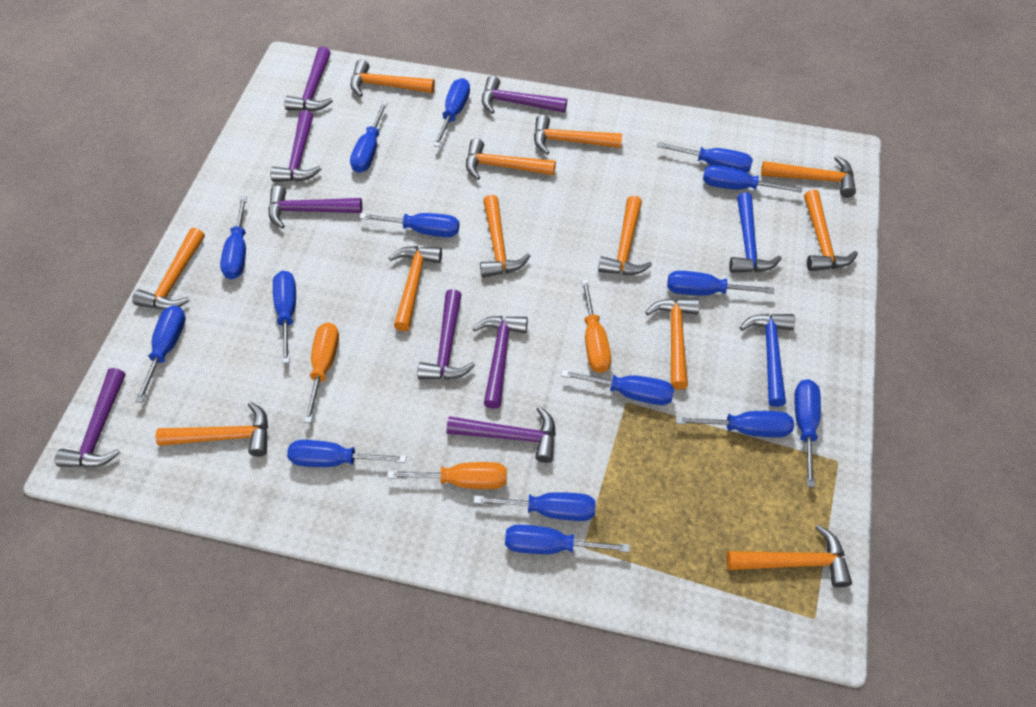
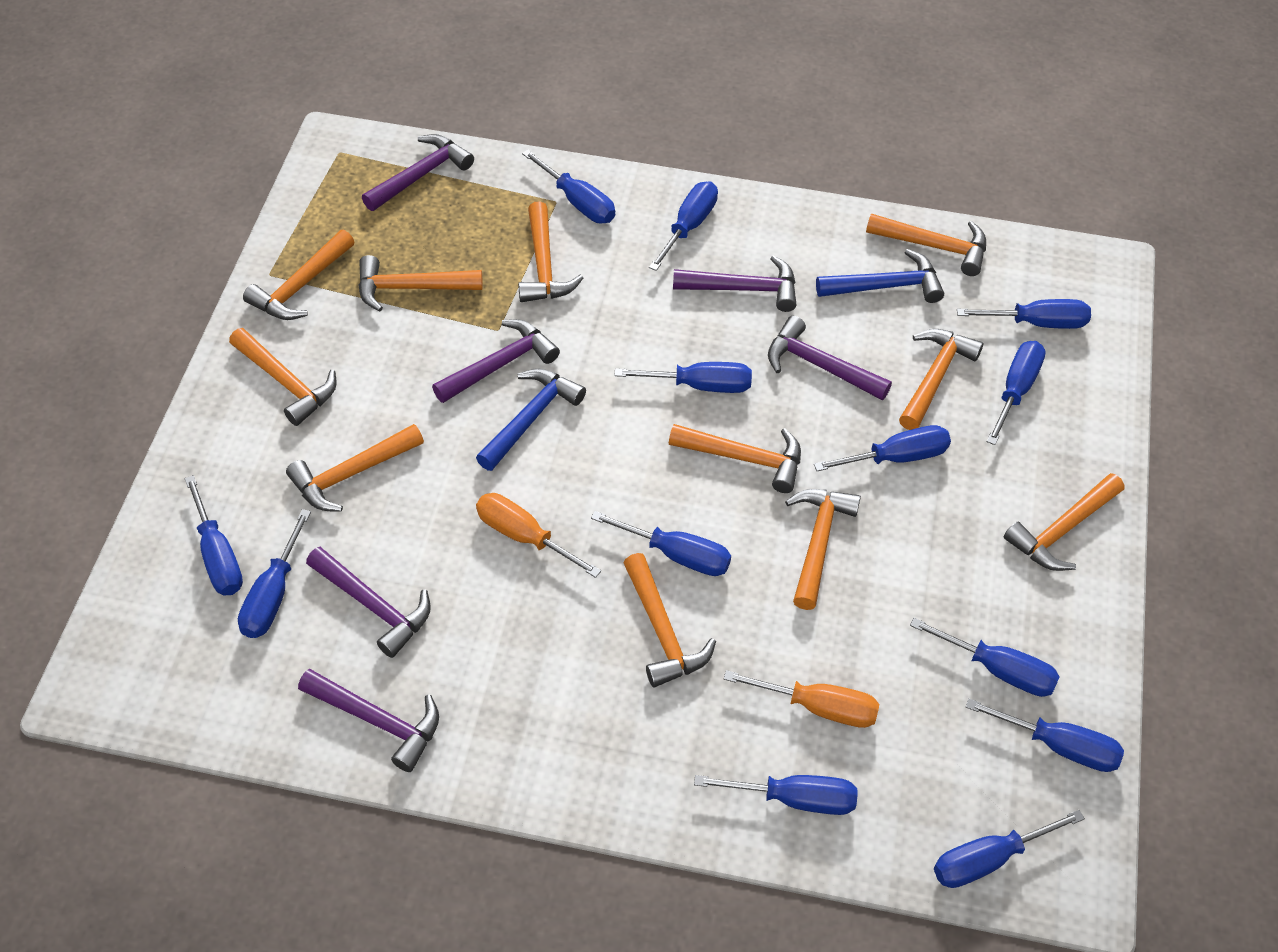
blue screwdriver: [135,305,186,403] [220,196,247,280] [273,271,296,364] [287,440,407,467] [350,101,388,173] [360,213,459,237] [433,78,470,147] [473,492,596,521] [505,525,630,554] [561,370,674,405] [657,142,753,172] [667,271,774,295] [676,411,794,437] [703,165,802,193] [794,379,821,488] = 15 -> [185,475,243,595] [238,509,311,638] [522,150,615,223] [591,511,731,576] [614,362,752,393] [649,181,718,271] [694,775,858,815] [814,425,951,471] [910,618,1060,697] [934,810,1085,888] [957,299,1091,329] [966,698,1124,772] [987,341,1046,445] = 13
orange hammer: [132,228,205,310] [155,402,268,456] [351,60,435,97] [389,246,442,331] [466,138,556,180] [480,195,530,278] [534,115,622,155] [598,196,652,275] [645,298,700,390] [726,525,852,587] [761,156,856,198] [804,190,858,271] = 12 -> [229,328,337,426] [243,230,354,320] [286,424,424,512] [358,255,483,311] [518,201,583,302] [624,553,716,688] [669,424,801,493] [785,489,861,610] [866,214,986,276] [899,329,983,430] [1004,473,1124,571] = 11
orange screwdriver: [304,322,339,423] [387,462,507,489] [581,279,611,373] = 3 -> [476,493,601,578] [724,670,879,728] = 2
purple hammer: [55,368,126,468] [268,185,362,229] [270,110,321,182] [284,46,333,111] [417,289,475,379] [446,406,556,463] [472,316,528,409] [482,76,567,114] = 8 -> [298,669,439,772] [306,547,431,658] [362,134,474,211] [432,319,560,403] [673,255,796,312] [768,316,892,400] = 6

